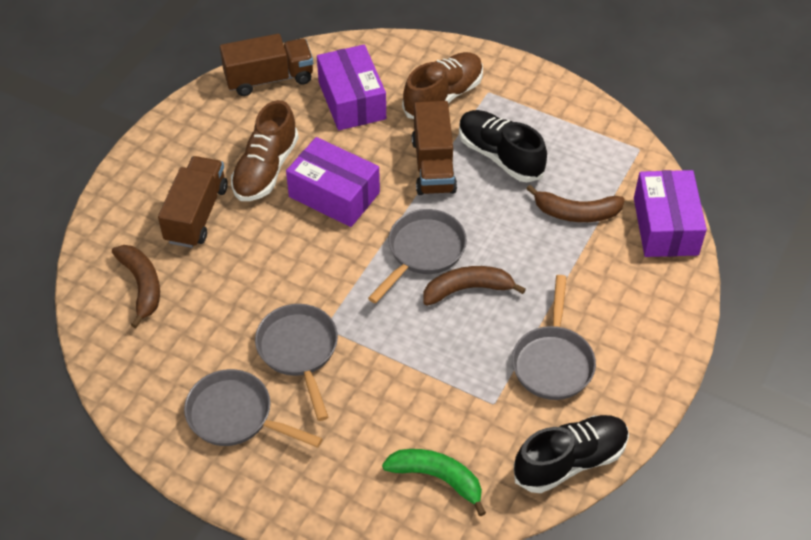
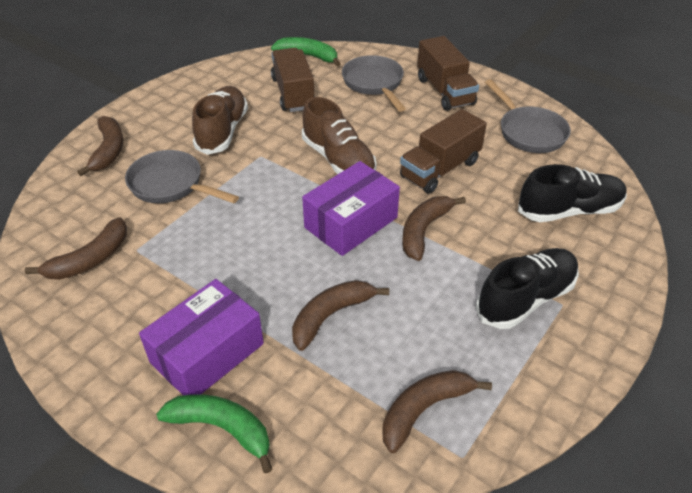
brown banana: [112,245,160,328] [423,266,526,305] [527,185,625,222] = 3 -> [25,217,127,280] [77,116,123,176] [292,280,389,351] [382,370,492,453] [402,196,466,261] = 5
green banana: [382,449,486,516] = 1 -> [156,394,272,473] [271,37,341,66] = 2
grey pan: [184,369,323,448] [255,304,338,421] [368,209,467,303] [512,275,596,400] = 4 -> [125,150,239,203] [342,55,406,112] [485,79,571,153] = 3
purple box: [286,137,380,227] [317,45,386,130] [634,170,707,257] = 3 -> [139,279,264,395] [302,161,400,256] = 2

